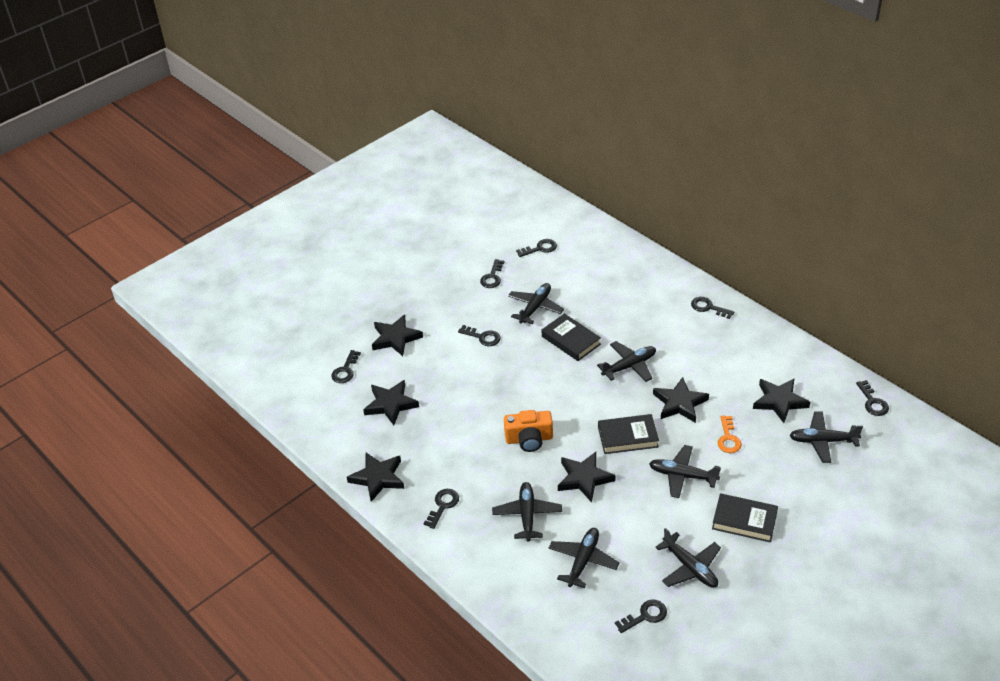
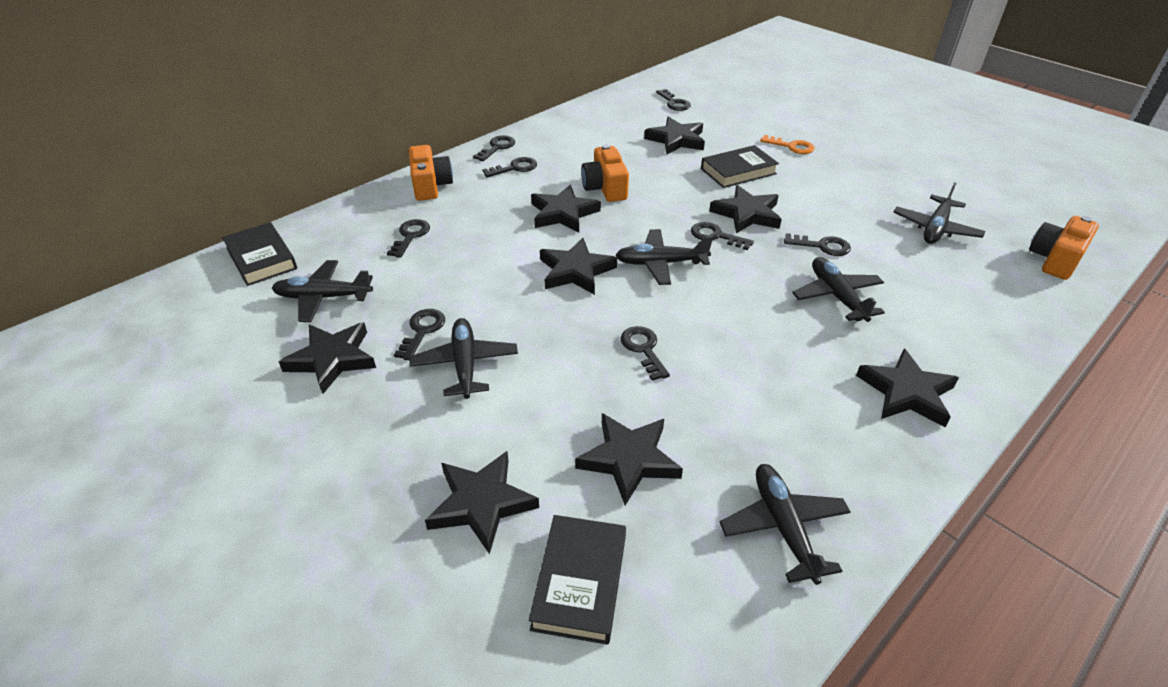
black plane: [492,482,562,542] [508,283,564,324] [549,528,620,588] [597,341,656,382] [649,445,721,498] [655,528,721,588] [789,411,863,463] = 7 -> [272,260,373,322] [410,318,518,399] [615,229,713,285] [720,464,850,585] [792,257,885,322] [893,182,985,244] = 6
black star: [347,453,404,502] [363,380,419,425] [372,315,423,356] [558,452,616,503] [653,377,709,423] [753,379,810,423] = 6 -> [279,322,376,394] [425,451,539,554] [531,185,601,233] [540,238,617,295] [575,413,683,505] [644,116,705,154] [709,185,782,233] [856,348,959,427] = 8
orange camera: [504,410,553,452] = 1 -> [409,145,453,201] [581,144,629,202] [1029,216,1099,280] = 3

